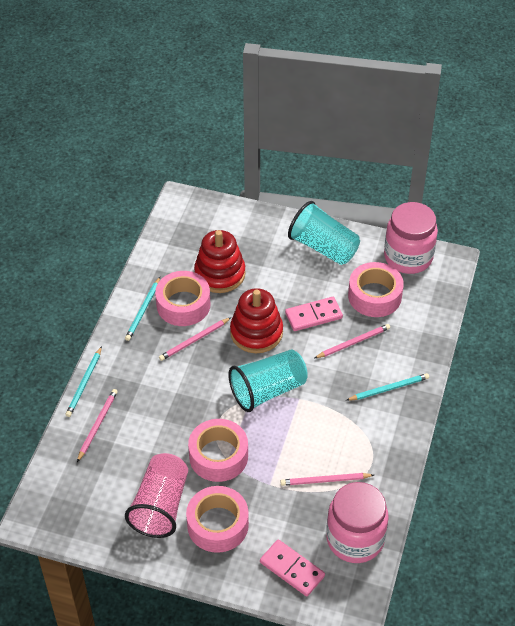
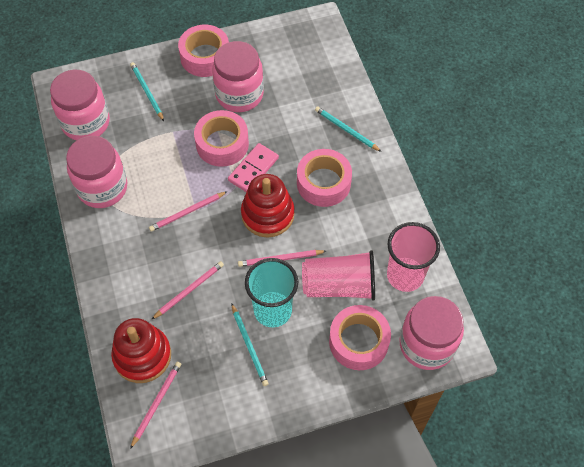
pink cup: [125,453,188,538] = 1 -> [302,250,375,301] [387,222,440,292] = 2
pink domino: [260,539,325,596] [285,297,343,331] = 2 -> [228,143,279,192] = 1
pink jar: [326,482,389,563] [384,202,438,274] = 2 -> [50,70,110,140] [66,136,128,208] [212,41,264,112] [399,296,464,370] = 4
turquoise cup: [228,349,308,412] [288,201,360,265] = 2 -> [245,258,298,328] = 1

